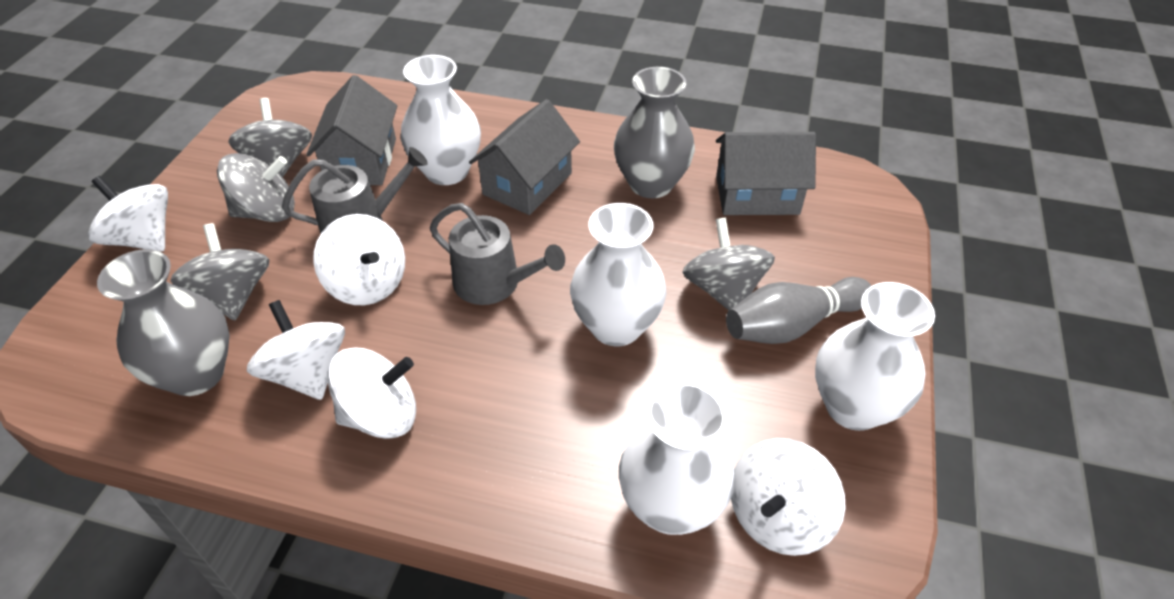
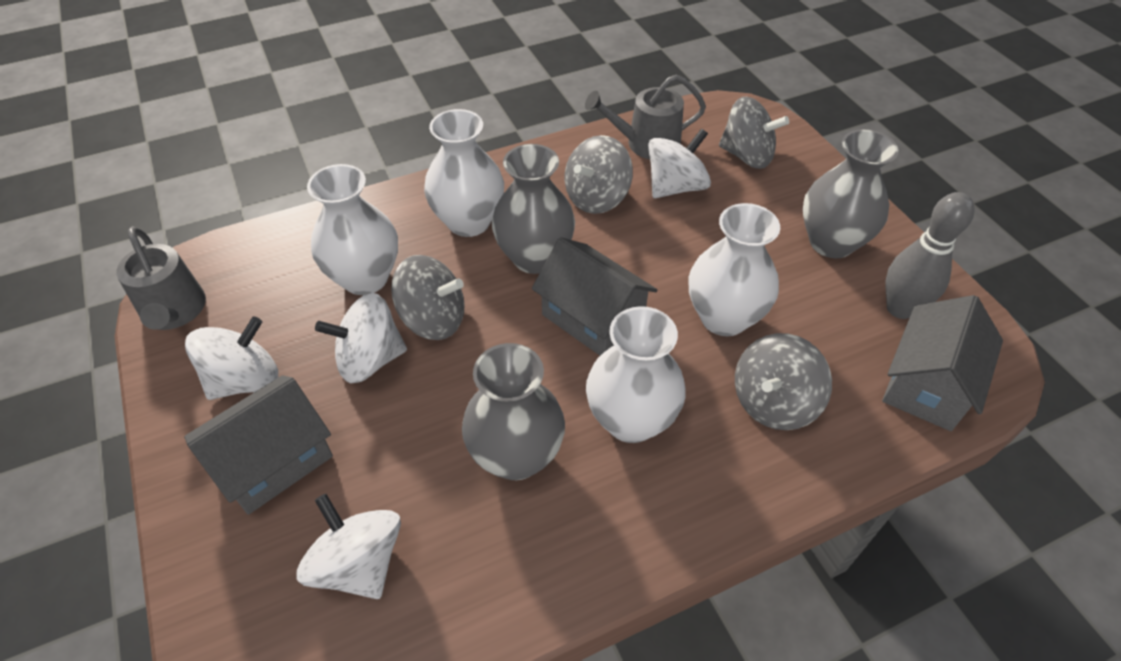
grey vase: [97,249,230,396] [614,67,695,198] = 2 -> [462,343,565,480] [492,144,575,274] [803,129,899,258] = 3
white spinning top: [88,176,168,251] [247,300,345,400] [313,214,405,305] [327,347,416,439] [731,438,846,556] = 5 -> [185,317,278,400] [296,494,401,599] [315,293,407,383] [648,128,711,198] = 4

